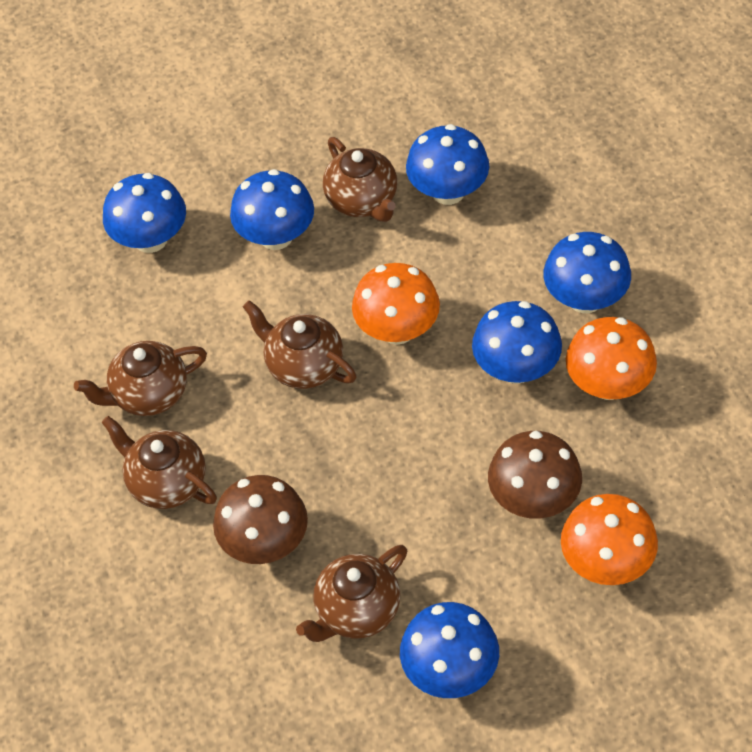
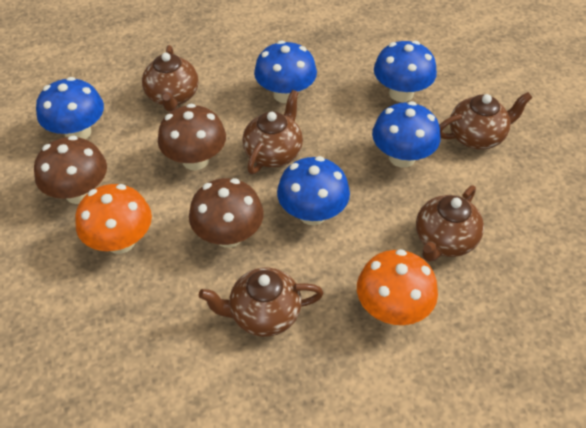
blue mushroom: [103,173,186,253] [230,169,314,250] [400,602,499,698] [406,124,489,205] [472,301,562,384] [543,232,631,313] = 6 -> [36,77,104,139] [254,40,317,103] [277,156,350,225] [372,101,441,168] [374,41,437,102] = 5
brown mushroom: [213,475,308,564] [488,431,582,519] = 2 -> [34,136,107,204] [158,104,226,170] [189,178,264,248] = 3
orange mushroom: [352,263,440,345] [561,494,658,585] [566,317,657,400] = 3 -> [75,184,152,254] [357,249,438,325] = 2

